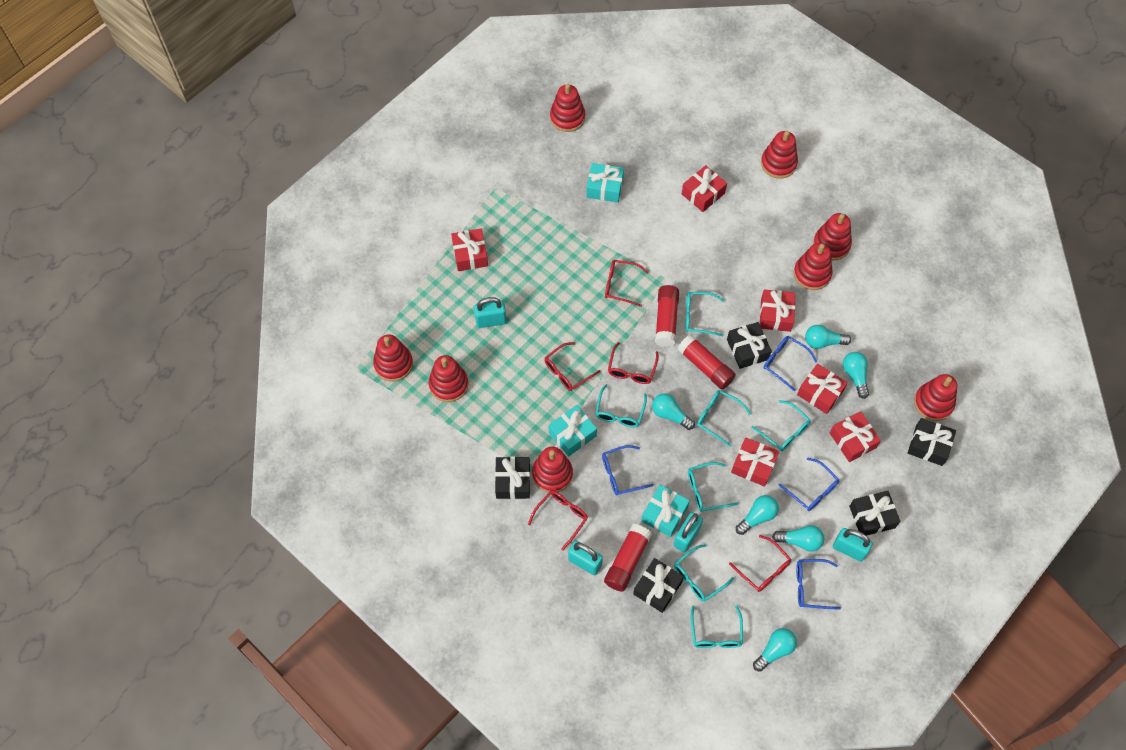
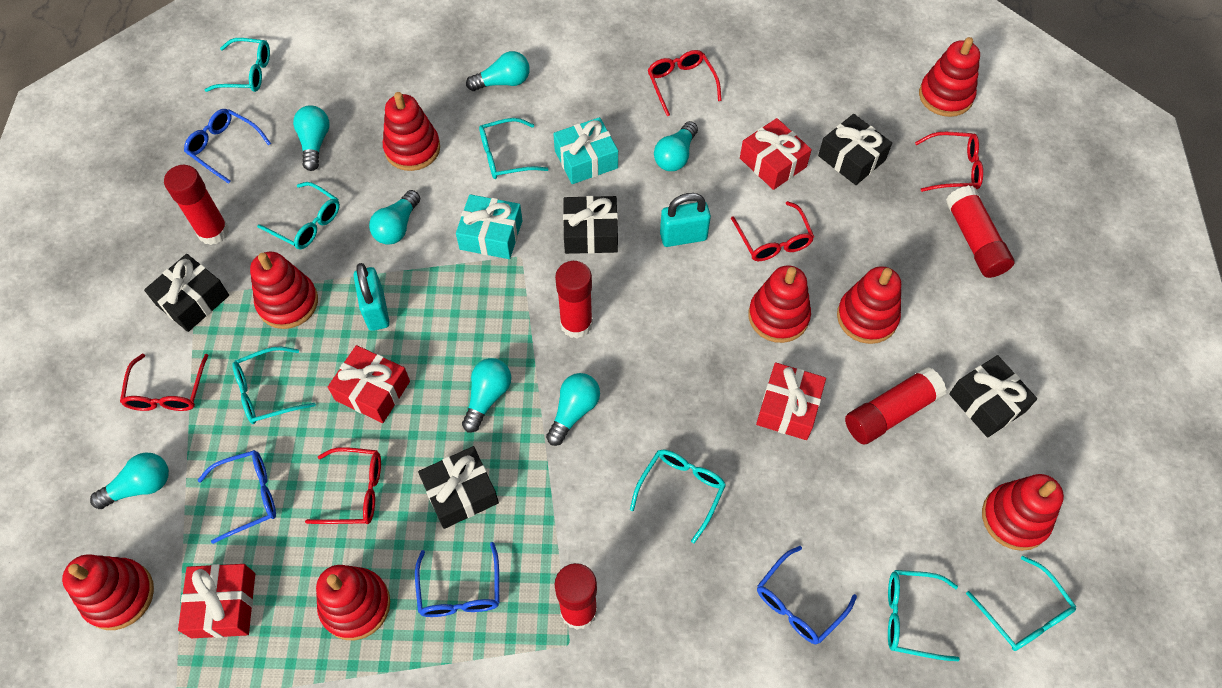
red gift: [451,229,488,271] [682,165,727,212] [731,437,779,487] [760,290,795,332] [797,364,847,414] [830,411,881,462] = 6 -> [178,564,255,638] [328,345,410,423] [740,118,812,190] [756,362,826,440] = 4
red glue stick: [604,524,652,592] [655,285,679,347] [677,335,736,389] = 3 -> [164,165,229,245] [555,261,593,339] [555,563,597,630] [845,367,946,445] [946,185,1015,278] = 5
turquoise gift: [549,405,597,456] [586,163,624,202] [641,485,690,537] = 3 -> [456,194,522,259] [553,117,618,184] = 2
turquoise light bulb: [652,393,695,430] [736,495,779,535] [753,628,797,672] [772,525,824,551] [805,325,851,349] [843,352,869,399] = 6 -> [90,453,169,509] [293,105,330,171] [369,190,420,245] [462,358,511,432] [466,51,530,91] [546,373,600,446] [654,121,698,171] = 7
turquoise padlock: [474,297,506,328] [568,541,603,575] [673,512,703,553] [833,528,873,562] = 4 -> [354,263,390,331] [660,193,711,247] = 2

